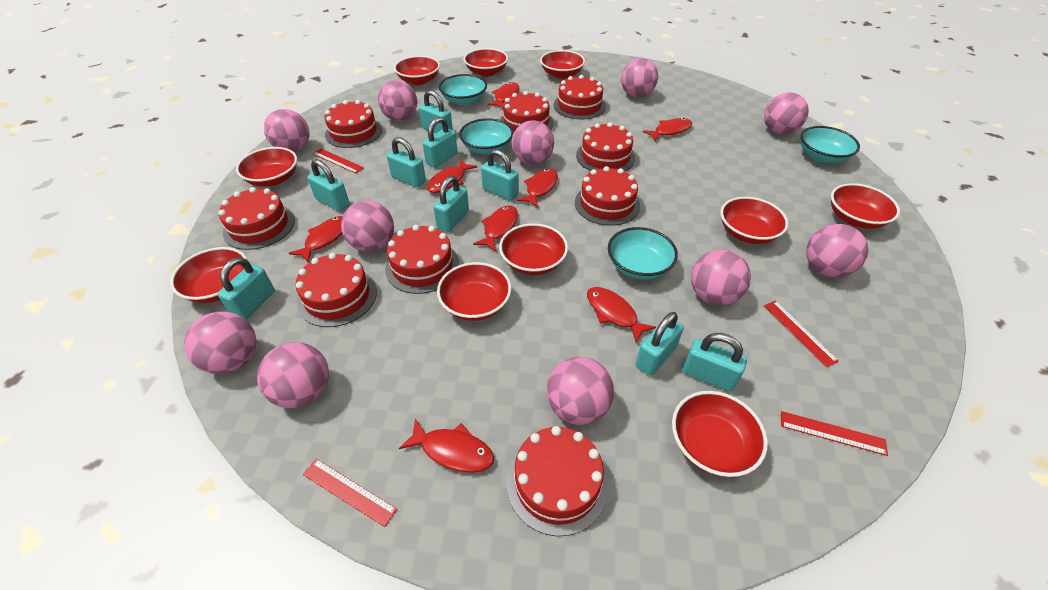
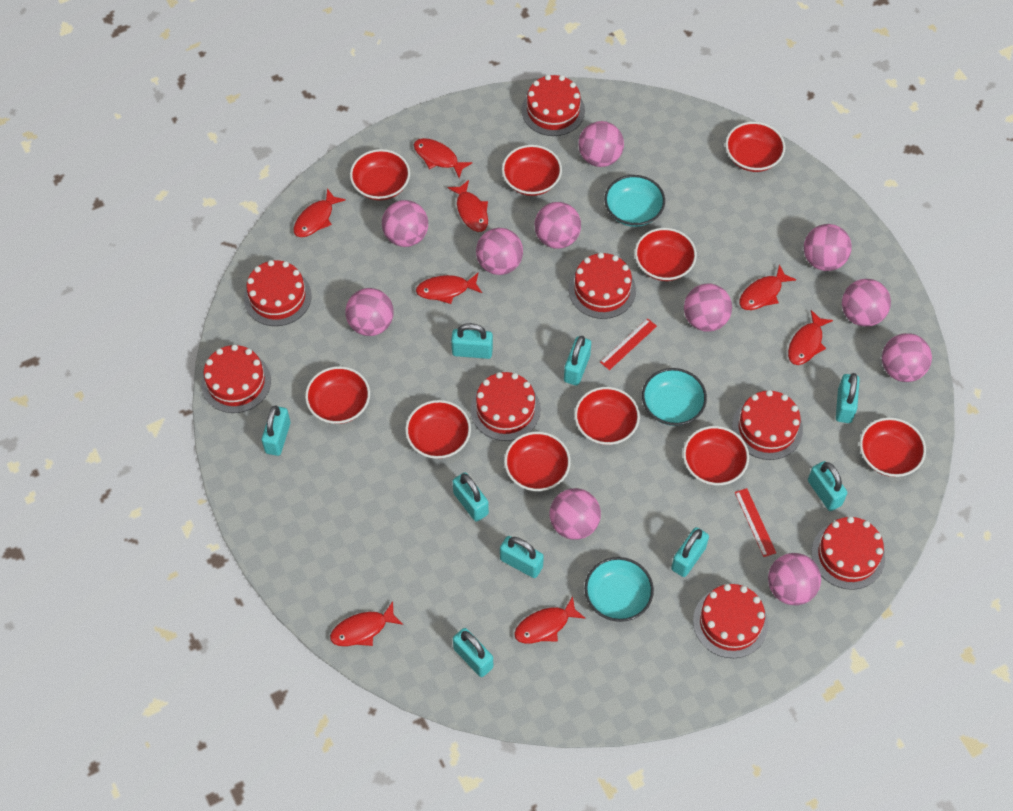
red cake: [219,187,295,250] [295,253,377,327] [325,100,382,148] [385,225,459,294] [500,91,554,132] [506,426,609,536] [554,75,606,119] [575,166,640,226] [576,122,635,171] = 9 -> [201,344,271,413] [244,260,312,326] [471,372,541,441] [522,75,585,136] [569,252,636,319] [693,584,768,658] [732,390,803,460] [811,516,885,590] = 8
red ruler: [303,459,397,527] [313,148,364,173] [764,301,839,367] [781,411,888,456] = 4 -> [600,318,657,370] [735,488,776,557] = 2
turquoise bowl: [439,74,487,105] [459,118,514,155] [608,227,678,280] [800,126,860,163] = 4 -> [585,557,654,622] [604,175,665,227] [642,368,707,426] = 3

